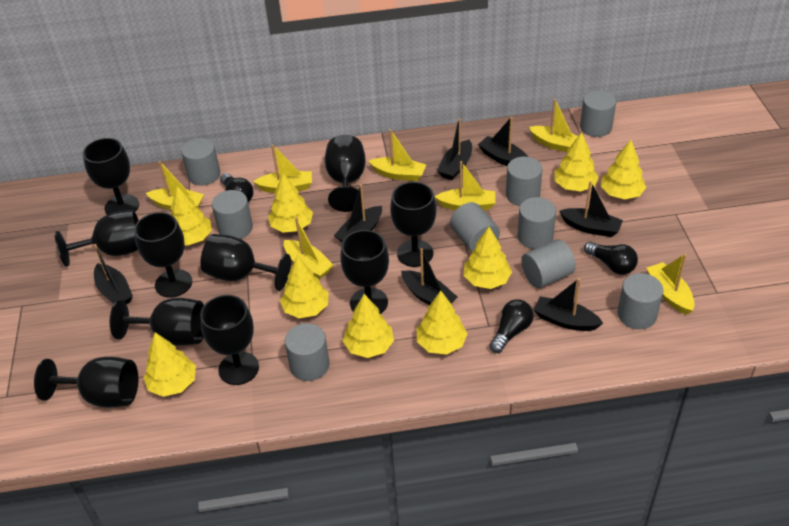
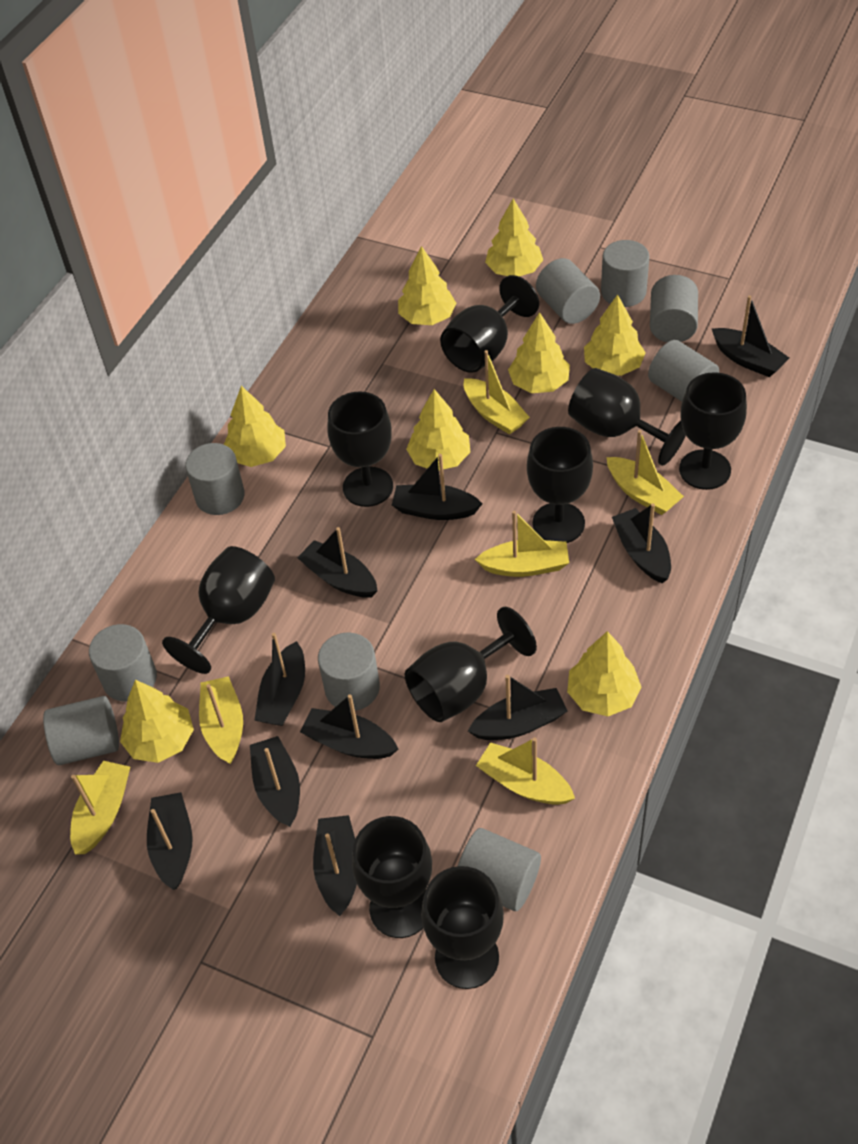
black boat: [94,244,133,305] [334,184,382,242] [401,248,457,305] [437,118,472,180] [478,117,528,166] [534,278,603,331] [559,181,623,237] = 7 -> [147,792,193,890] [250,736,300,827] [254,633,305,726] [297,527,378,598] [300,694,398,759] [313,815,357,916] [392,454,482,520] [468,675,567,740] [612,503,671,583] [712,295,789,377] = 10
black goblet: [34,357,138,408] [55,210,139,267] [83,138,139,215] [110,298,204,346] [134,212,192,298] [200,234,291,291] [200,295,259,385] [325,135,366,212] [340,230,389,314] [390,182,436,267] = 10 -> [162,546,275,674] [327,391,393,507] [352,816,432,938] [405,607,537,722] [421,866,504,989] [440,275,539,373] [527,427,593,543] [568,368,686,466] [679,372,747,490] = 9
black light bulb: [220,173,254,202] [490,299,534,353] [584,241,638,275] = 3 -> none = 0
yellow boat: [146,161,204,210] [253,144,312,193] [284,217,334,279] [369,129,426,181] [435,161,496,210] [529,99,578,153] [647,254,695,315] = 7 -> [70,761,130,854] [199,676,243,764] [464,350,530,434] [475,511,569,577] [476,738,575,805] [607,430,684,515] = 6
yellow tree: [143,332,196,397] [171,186,212,246] [268,173,313,233] [280,256,329,318] [343,294,394,358] [417,291,468,355] [464,227,512,289] [554,132,599,191] [601,140,646,199] = 9 -> [120,680,194,763] [224,386,286,467] [398,246,456,325] [406,389,471,470] [485,199,543,276] [508,312,570,393] [567,631,641,716] [584,294,646,376] = 8

